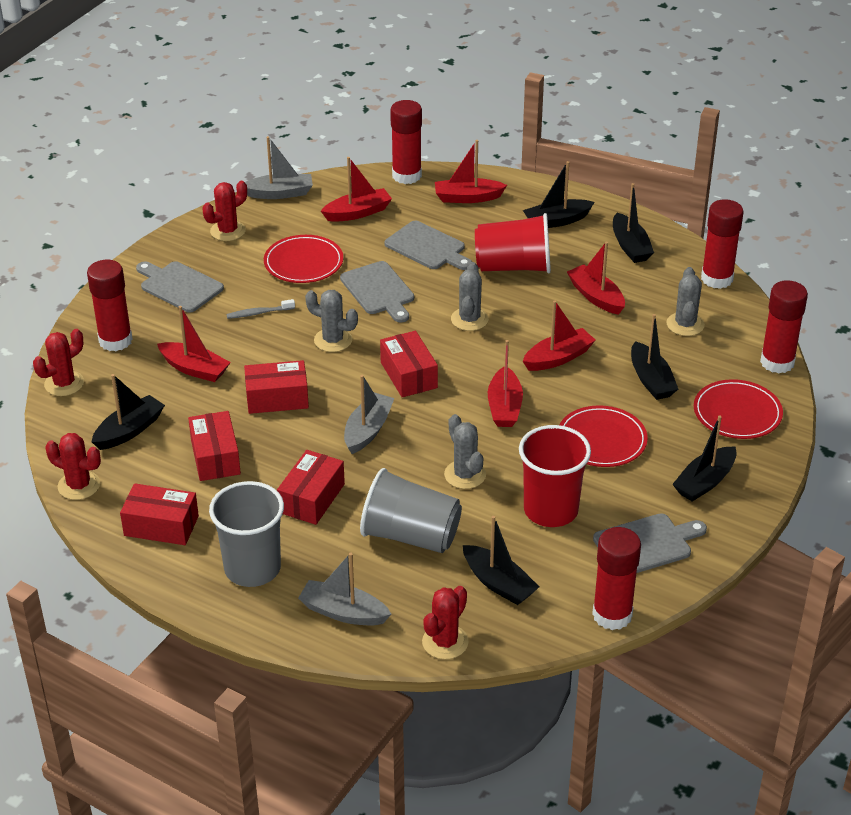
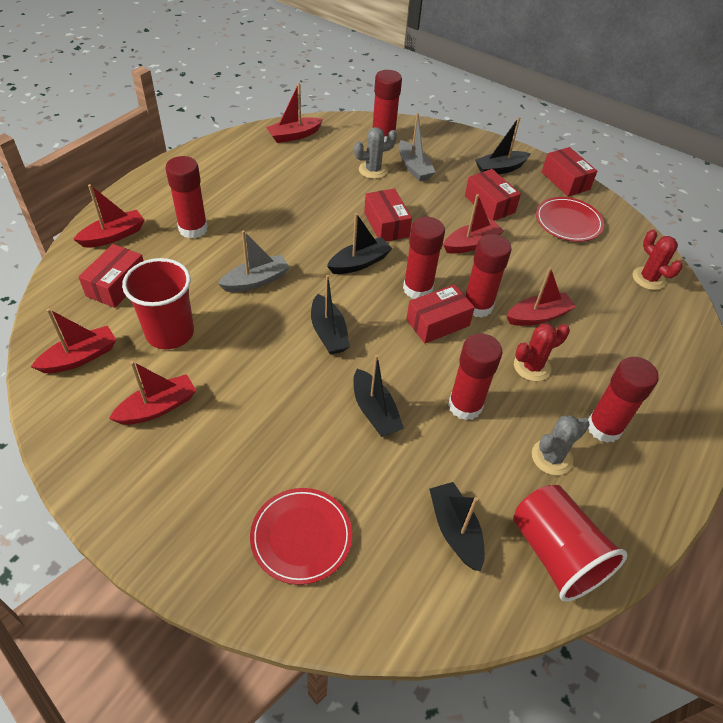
black boat: [92,374,165,450] [463,516,539,605] [523,161,594,228] [613,183,654,263] [631,314,678,400] [672,415,737,502] = 6 -> [311,275,350,355] [327,213,392,274] [353,355,404,437] [429,482,485,572] [475,117,531,174] = 5
grey boat: [245,136,313,199] [298,553,391,625] [344,375,394,454] = 3 -> [218,230,290,292] [399,113,436,181] = 2
grey cactus: [305,290,358,352] [444,414,486,489] [451,262,489,331] [666,267,705,336] = 4 -> [354,127,397,179] [532,415,590,475] = 2
grey cup: [209,481,284,587] [360,468,462,553] = 2 -> none = 0
grey cutting board: [136,261,224,313] [340,261,414,323] [385,221,472,270] [593,514,707,573] = 4 -> none = 0
grey toothbrush: [226,299,295,319] = 1 -> none = 0
red cactus: [33,329,84,396] [45,433,101,500] [202,181,247,241] [422,586,469,659] = 4 -> [514,324,570,381] [633,230,683,290] = 2
red glue stick: [87,260,133,351] [390,100,422,184] [592,527,641,630] [701,199,744,289] [760,280,808,373] = 5 -> [165,156,208,239] [372,70,402,142] [403,217,445,299] [448,333,502,420] [465,234,511,318] [588,357,659,443] = 6
red plate: [264,235,343,283] [560,405,648,467] [694,379,783,439] = 3 -> [250,488,352,585] [536,197,604,242] = 2

